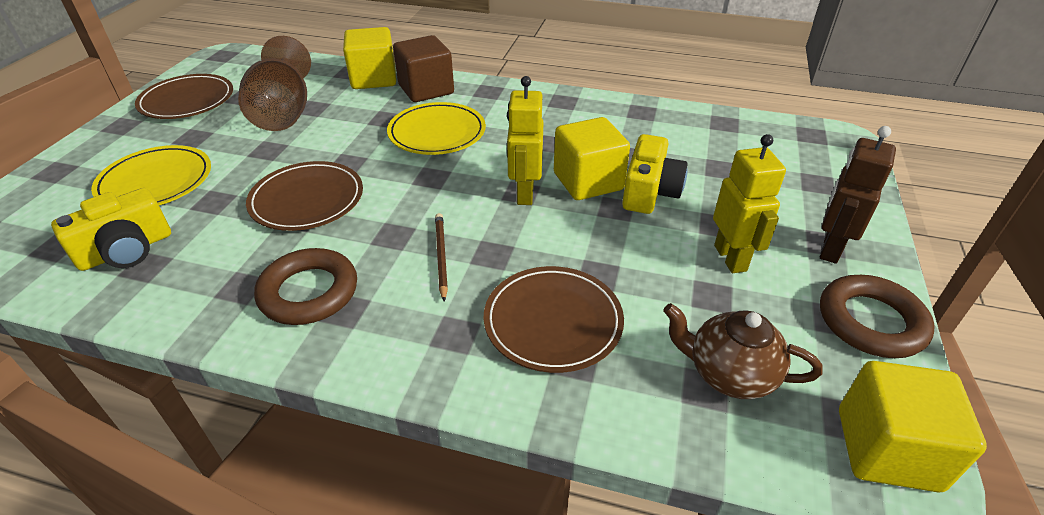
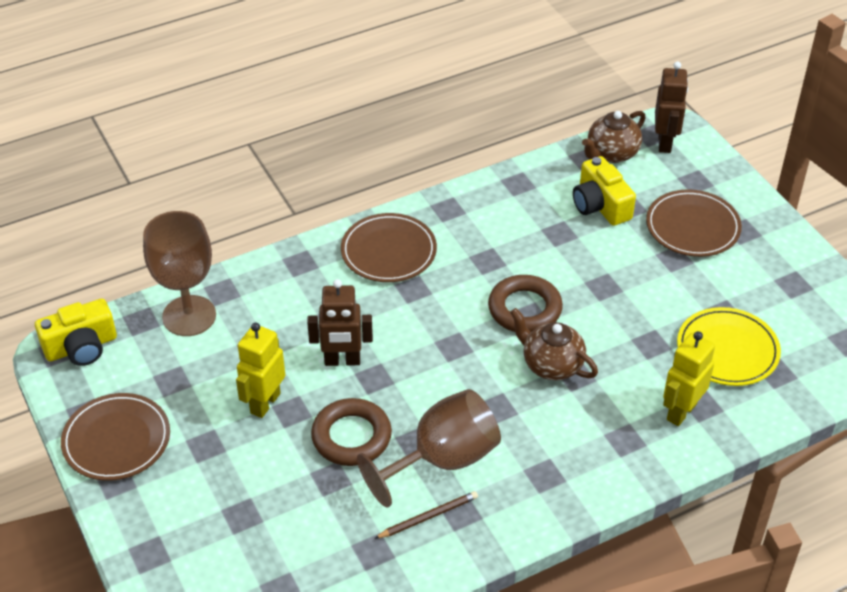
brown cube: [393,35,454,102] = 1 -> none = 0
brown goblet: [238,36,311,131] = 1 -> [143,211,216,336] [357,389,501,507] = 2
brown robot: [820,126,896,264] = 1 -> [307,279,373,366] [655,61,688,153] = 2
brown teapot: [663,303,823,399] = 1 -> [510,308,598,380] [582,111,646,163] = 2
yellow cube: [343,27,396,89] [554,117,630,200] [839,361,987,492] = 3 -> none = 0
yellow plate: [91,145,211,205] [387,102,486,155] = 2 -> [677,307,781,386] = 1

